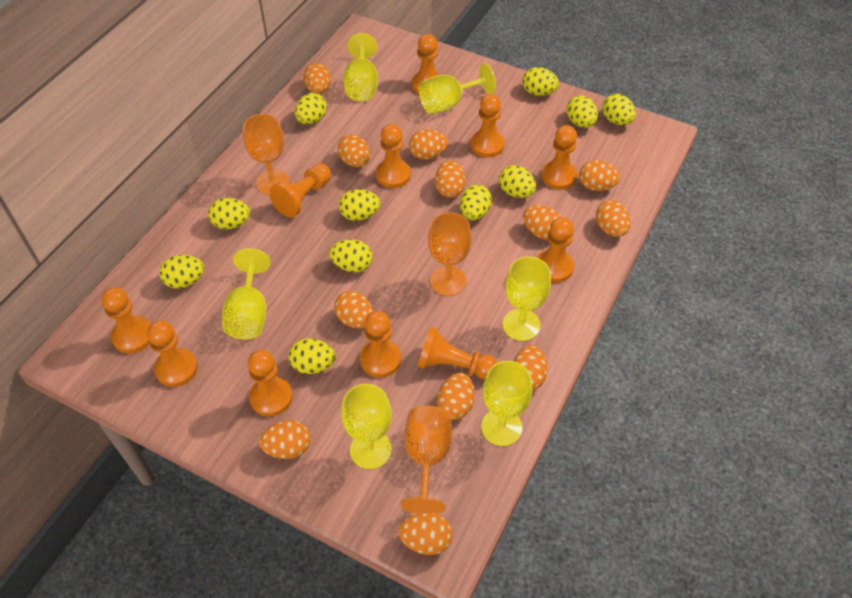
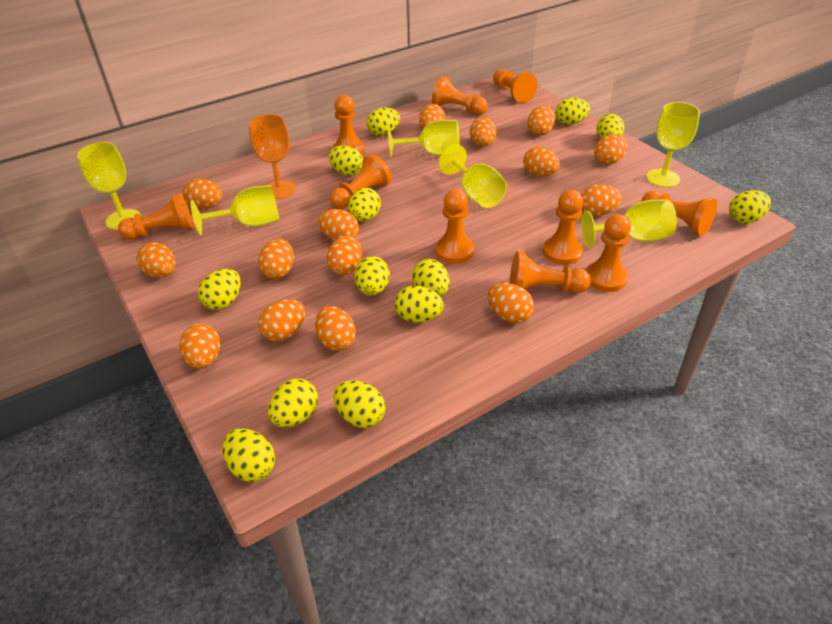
orange egg: [259,420,311,459] [303,63,331,94] [334,291,373,328] [338,134,370,167] [398,513,453,555] [409,129,448,160] [435,160,466,198] [437,373,475,420] [513,345,548,390] [523,205,561,240] [579,160,620,191] [596,200,631,237] = 12 -> [137,242,176,278] [179,323,220,368] [183,179,222,209] [258,239,294,279] [258,299,305,341] [315,306,356,351] [318,209,359,241] [326,235,362,275] [419,104,445,129] [470,117,497,147] [488,283,534,323] [523,147,560,177] [527,106,555,136] [581,184,622,216] [594,134,628,165] = 15
orange goblet: [243,114,290,195] [401,406,452,514] [428,212,472,296] = 3 -> [249,114,296,199] = 1
orange pawn: [101,287,151,353] [147,320,198,387] [248,350,293,416] [269,163,331,217] [360,311,401,377] [376,124,411,188] [412,34,440,94] [418,327,497,379] [470,94,505,157] [537,217,574,283] [541,125,577,189] = 11 -> [118,193,194,240] [330,154,391,209] [333,95,365,155] [432,76,488,115] [435,189,474,264] [493,69,537,103] [510,251,591,293] [543,190,583,265] [586,214,631,292] [641,191,717,236] = 10
yellow egg: [159,255,205,289] [208,198,251,229] [288,338,336,374] [295,93,327,124] [329,239,373,273] [339,189,380,221] [460,185,492,220] [499,165,536,198] [522,67,559,96] [567,95,598,128] [602,94,636,125] = 11 -> [198,269,241,310] [222,428,275,482] [268,378,318,427] [328,145,363,176] [333,381,386,428] [348,188,381,221] [354,256,390,296] [367,108,400,136] [395,286,444,323] [412,259,450,297] [555,98,590,125] [596,114,624,139] [729,190,771,224] = 13

